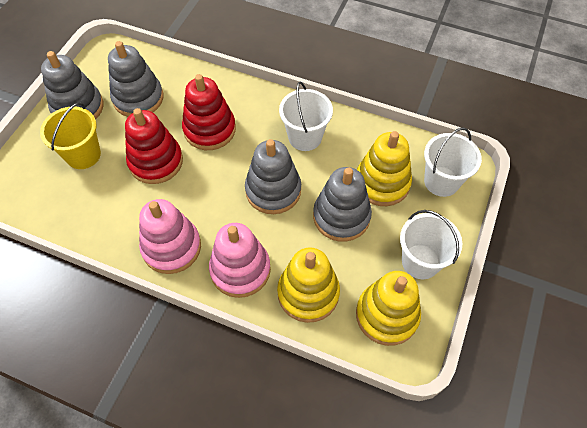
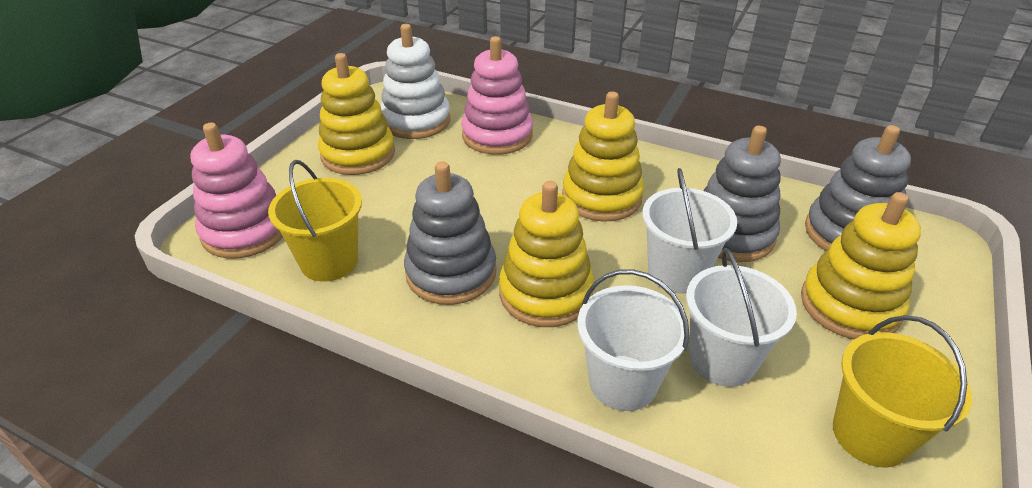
grey stacking toy: [41,51,103,119] [108,41,163,117] [245,139,301,214] [313,167,372,242] = 4 -> [404,161,496,305] [703,126,781,262] [805,125,911,251] = 3
red stacking toy: [125,108,183,184] [182,74,236,150] = 2 -> none = 0
white stacking toy: none = 0 -> [381,24,451,139] = 1
yellow bucket: [40,102,101,169] = 1 -> [268,160,362,282] [833,315,972,468] = 2
yellow stacking toy: [277,247,340,323] [356,271,421,346] [357,131,412,206] = 3 -> [318,53,395,175] [499,181,594,327] [562,92,644,222] [801,192,921,339] = 4

